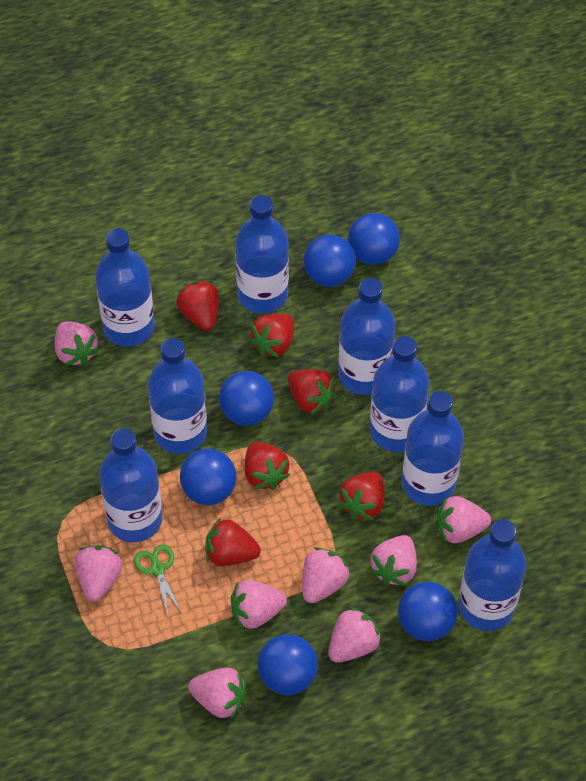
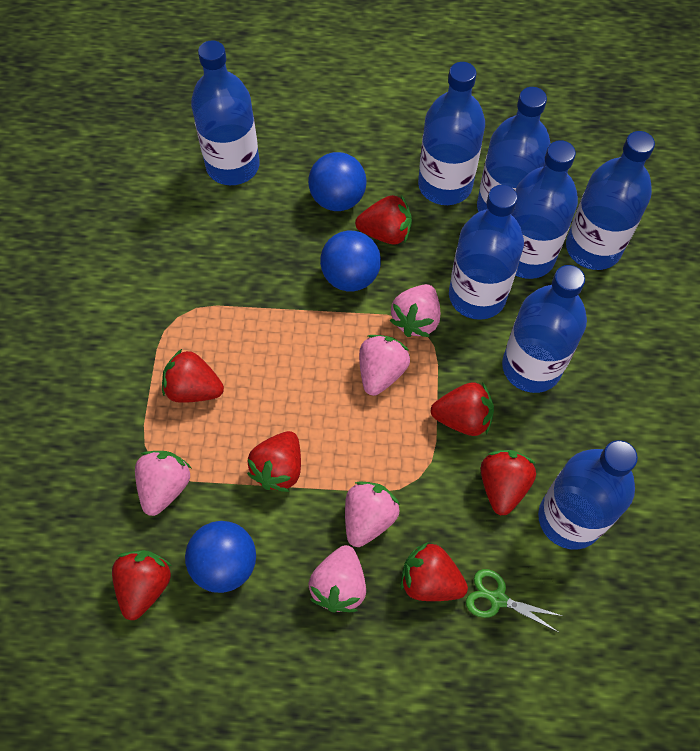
blue ball: [180,449,236,505] [219,371,274,426] [257,634,318,695] [304,234,356,287] [348,213,400,265] [398,581,458,641] = 6 -> [185,521,256,593] [308,152,366,211] [320,231,381,291] = 3
pink strawberry: [55,321,99,366] [75,545,123,602] [188,668,246,719] [231,580,287,629] [302,547,351,603] [328,607,382,663] [369,535,417,586] [437,496,491,543] = 8 -> [135,451,191,516] [308,545,366,612] [345,482,400,547] [359,335,410,396] [390,284,440,337] = 5
red strawberry: [177,280,219,331] [205,518,261,566] [245,442,290,490] [249,314,294,358] [288,369,337,414] [338,472,384,520] = 6 -> [112,550,172,620] [162,349,224,403] [247,431,301,492] [355,195,412,245] [400,542,468,601] [431,382,494,436] [481,450,536,515] = 7

